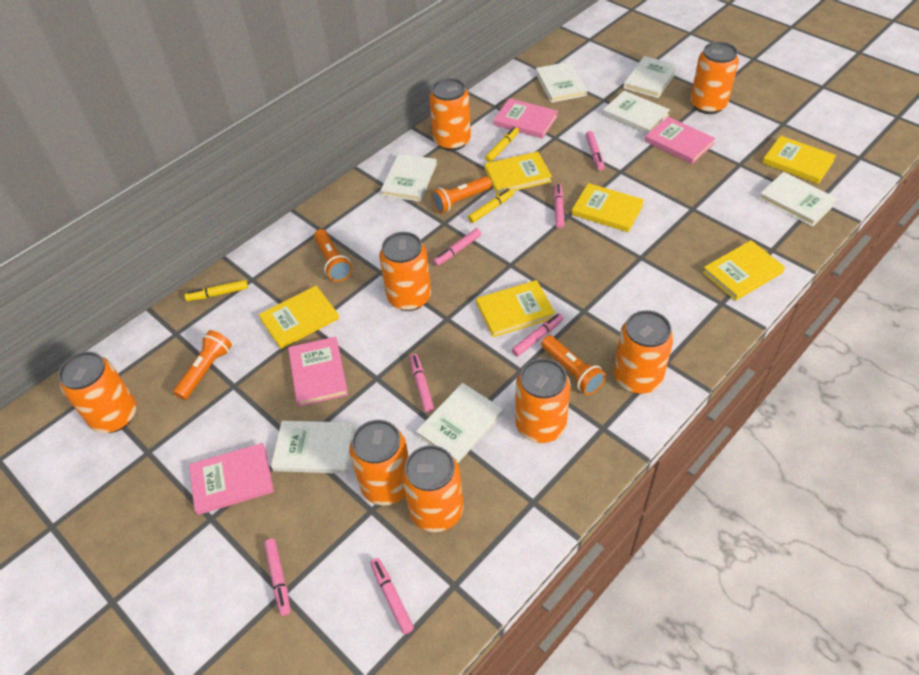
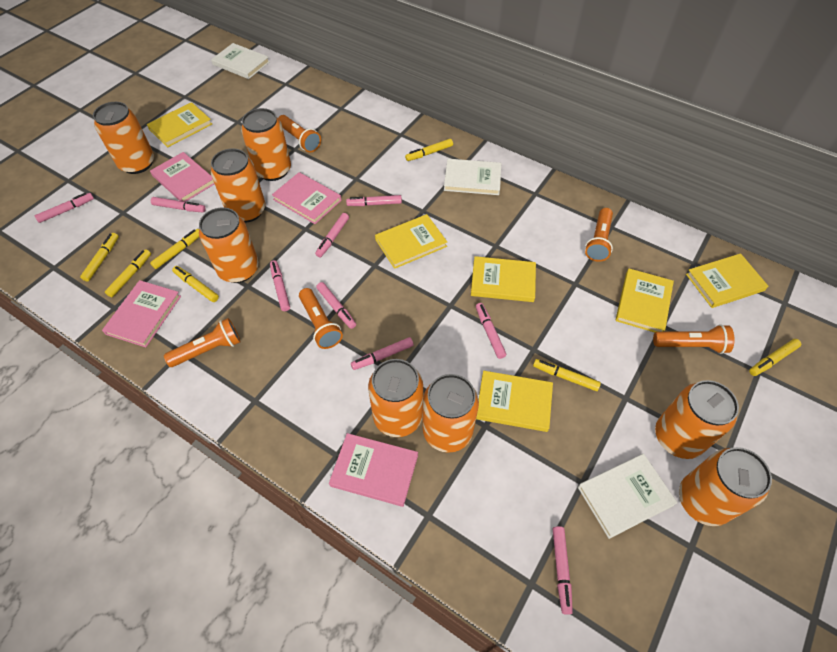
orange flashlight: [173,330,232,400] [314,229,352,282] [431,176,492,213] [541,335,606,395] = 4 -> [164,318,241,367] [278,115,321,152] [299,288,343,349] [585,208,613,262] [653,324,734,354] = 5
pink marker: [264,539,291,616] [370,558,414,634] [410,354,434,413] [433,229,481,266] [512,313,563,357] [554,183,565,228] [586,131,605,171] = 7 -> [35,193,94,223] [151,197,206,212] [270,260,290,311] [315,213,349,257] [316,282,356,329] [346,195,402,206] [351,337,414,370] [476,303,506,359] [553,526,573,615] = 9
white book: [271,421,355,474] [380,154,437,202] [416,383,503,463] [536,62,587,103] [602,91,670,134] [623,56,679,98] [759,172,838,227] = 7 -> [211,43,270,79] [444,159,501,195] [578,454,677,539] = 3
yellow marker: [184,280,248,301] [468,188,514,223] [485,127,519,162] = 3 -> [80,233,119,282] [105,249,151,297] [150,229,199,269] [172,266,219,302] [405,139,453,161] [533,359,601,391] [749,339,801,376] = 7

